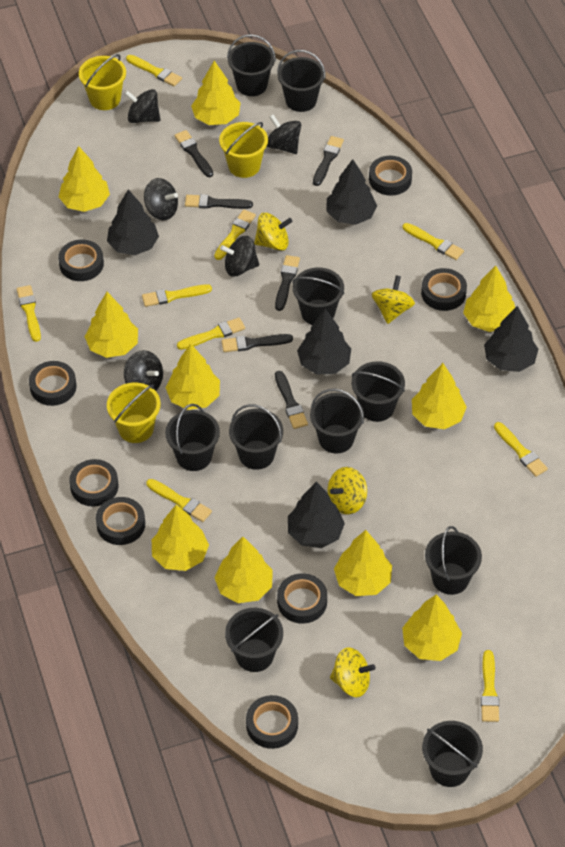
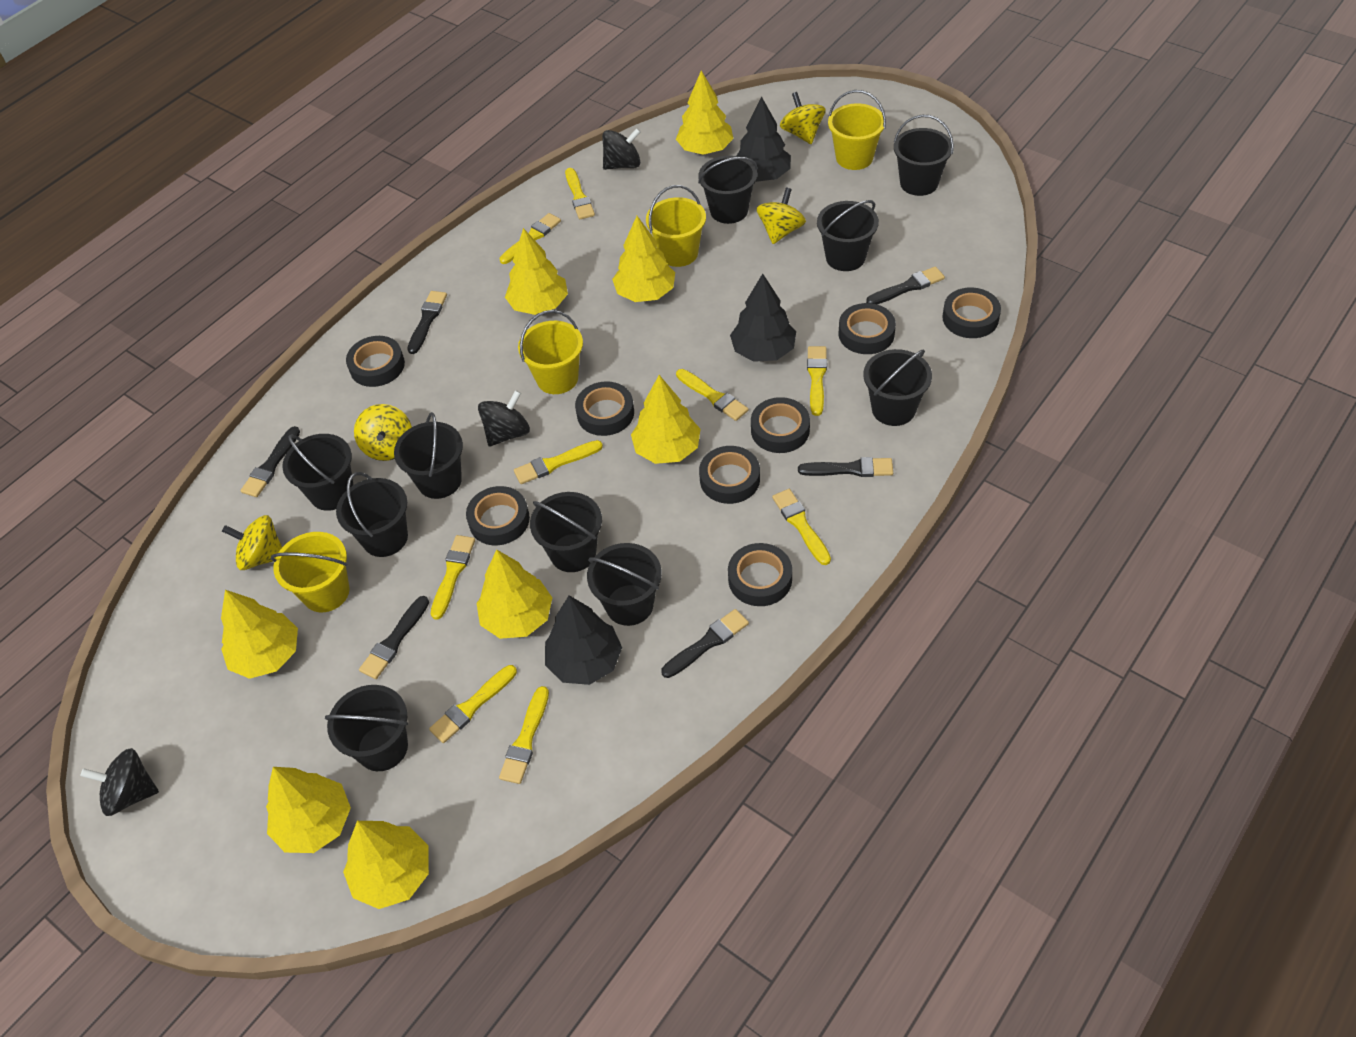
black spinning top: [124,89,160,123] [124,350,163,391] [144,178,178,220] [220,236,259,276] [267,114,301,154] = 5 -> [80,748,159,816] [478,390,530,446] [602,128,641,170] = 3
black tree: [107,189,159,255] [288,482,345,548] [297,309,351,375] [326,159,377,225] [484,306,538,372] = 5 -> [545,595,622,685] [730,274,796,362] [737,96,791,182] = 3
yellow bucket: [79,54,126,110] [107,383,161,443] [219,122,268,178] = 3 -> [271,532,350,612] [518,310,583,394] [646,185,706,267] [828,90,886,170] = 4
yellow tree: [59,146,110,212] [85,292,138,358] [152,504,209,571] [165,343,220,410] [191,61,241,125] [214,537,273,603] [334,530,392,596] [402,595,462,661] [412,363,467,429] [463,266,515,332] = 10 -> [221,590,298,679] [266,767,351,853] [343,821,429,909] [476,550,552,639] [505,228,568,315] [612,216,675,302] [631,375,701,464] [676,71,734,155] = 8

